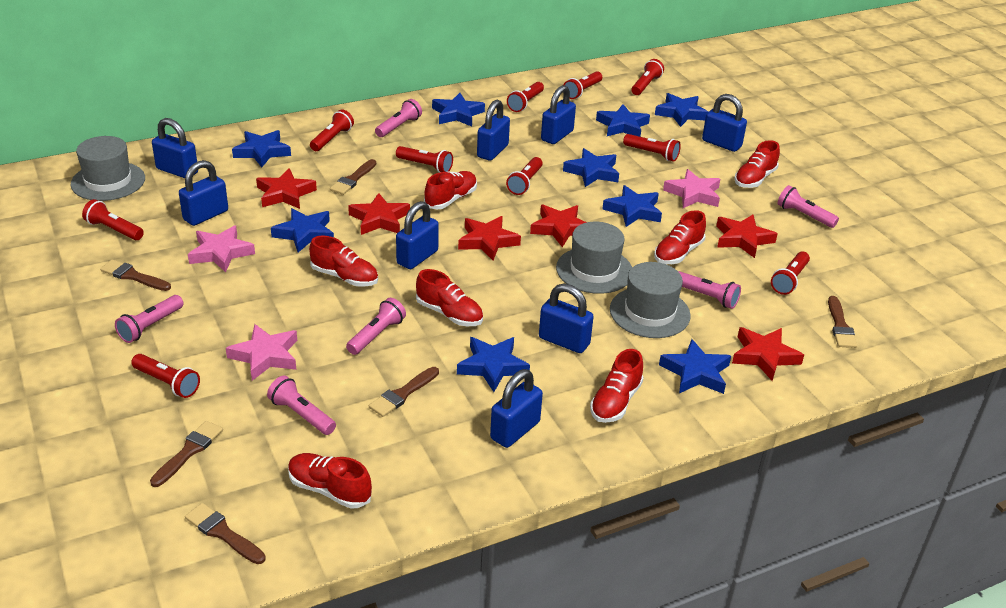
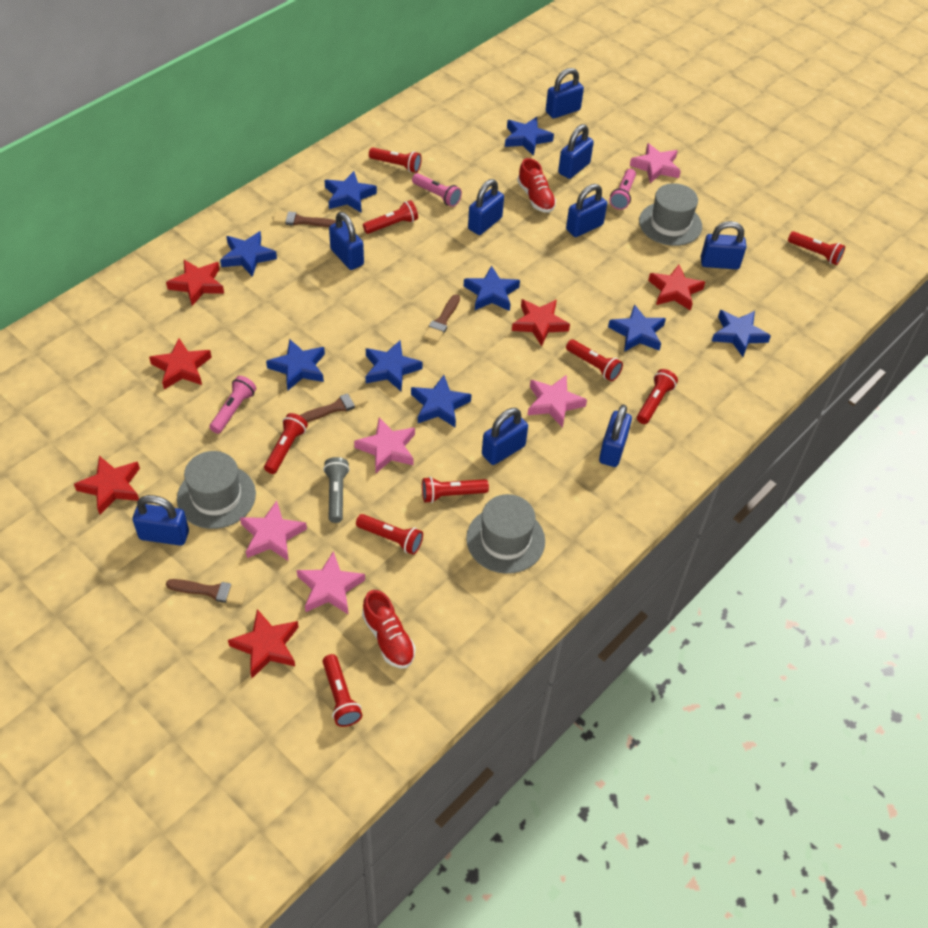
blue padlock: [152,118,198,178] [179,160,228,226] [396,201,439,269] [477,100,510,161] [490,369,543,448] [539,284,594,353] [541,85,576,144] [702,94,747,152] = 8 -> [133,495,189,546] [329,212,364,270] [468,179,504,235] [482,408,528,465] [546,68,584,118] [558,124,594,179] [566,184,607,237] [599,404,632,467] [701,221,746,269] = 9
brown brush: [100,259,171,291] [150,421,223,487] [185,503,266,564] [330,159,376,195] [369,367,439,417] [828,296,857,348] = 6 -> [166,579,247,605] [273,211,336,227] [299,390,368,422] [423,294,460,343] = 4
grey flashlight: none = 0 -> [323,457,350,523] = 1
pink flashlight: [115,295,184,343] [267,375,336,435] [346,298,406,355] [375,99,422,137] [678,271,741,309] [778,185,839,228] = 6 -> [209,376,256,434] [412,173,462,207] [610,169,636,210] = 3
pink star: [188,225,255,272] [226,324,297,381] [663,169,720,208] = 3 -> [240,501,307,561] [297,551,365,614] [354,418,415,473] [528,375,587,428] [630,143,681,183] = 5
red flashlight: [82,199,144,240] [131,354,200,398] [310,109,354,151] [396,146,453,173] [506,157,543,195] [507,82,544,112] [564,71,602,99] [623,134,681,162] [631,59,664,95] [771,251,810,295] = 10 -> [264,413,308,474] [323,654,362,727] [356,514,423,555] [363,200,418,234] [369,148,422,173] [422,477,489,503] [566,339,623,381] [637,369,678,424] [788,231,845,265] = 9
red shoe: [288,453,372,509] [309,236,378,287] [416,269,483,326] [424,171,477,210] [590,349,644,423] [654,210,706,264] [734,140,780,188] = 7 -> [362,590,416,669] [517,158,556,213] = 2

